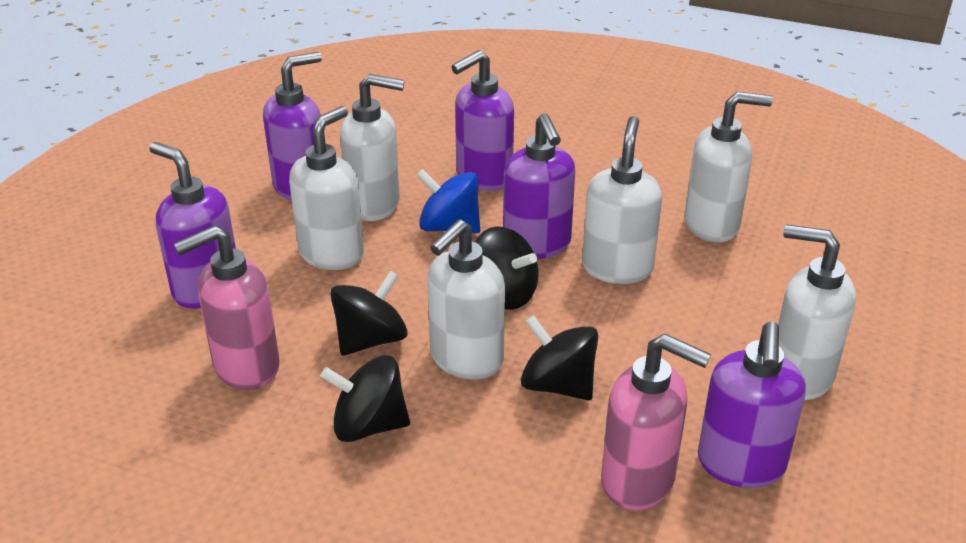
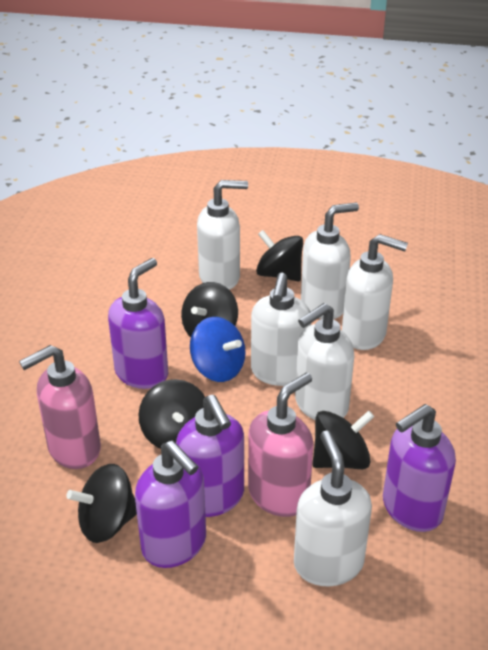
black spinning top: [321,355,410,442] [330,270,408,356] [475,226,539,310] [521,315,598,400] = 4 -> [66,464,137,543] [139,379,205,449] [181,282,238,337] [256,230,303,281] [312,411,374,469] = 5
purple soap dispenser: [149,142,236,308] [263,52,322,201] [451,50,514,191] [503,113,576,259] [698,322,806,488] = 5 -> [108,258,168,389] [135,441,206,568] [176,395,244,517] [383,404,456,532] = 4

